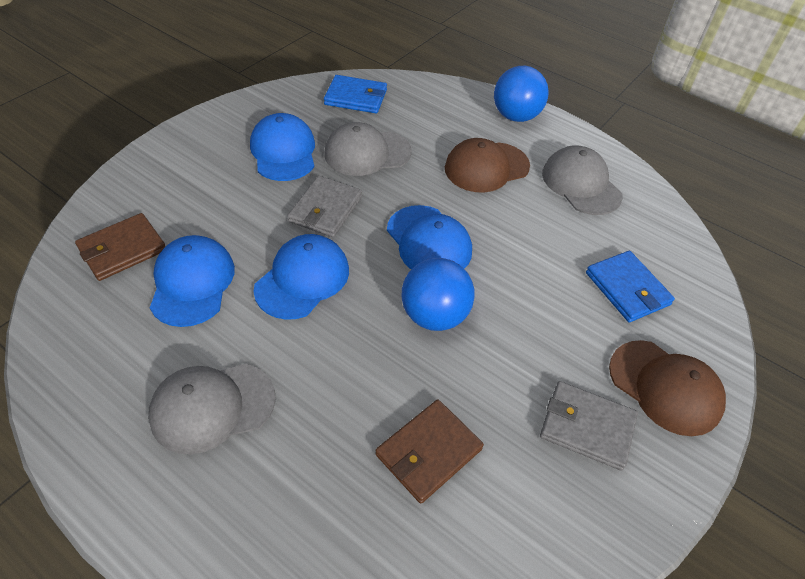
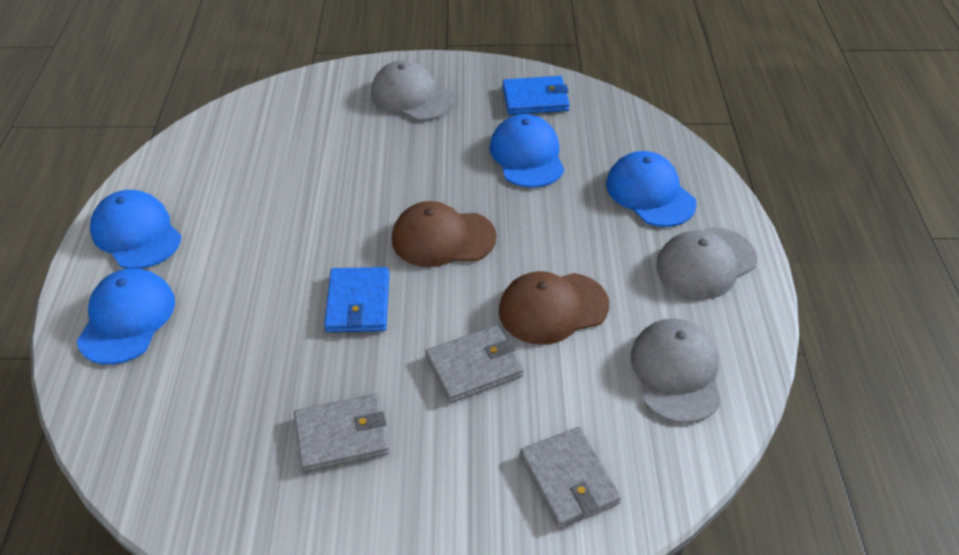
blue ball: [402,258,475,331] [494,66,549,122] = 2 -> none = 0
brown wallet: [75,213,165,281] [375,399,484,504] = 2 -> none = 0
grey wallet: [288,176,362,237] [540,381,638,471] = 2 -> [294,394,389,472] [425,325,524,403] [520,427,622,528] = 3

